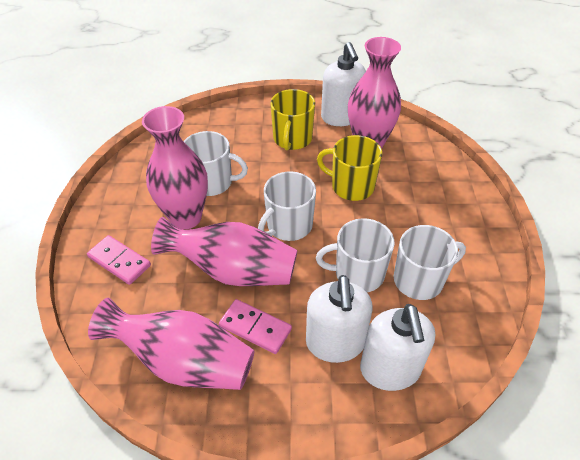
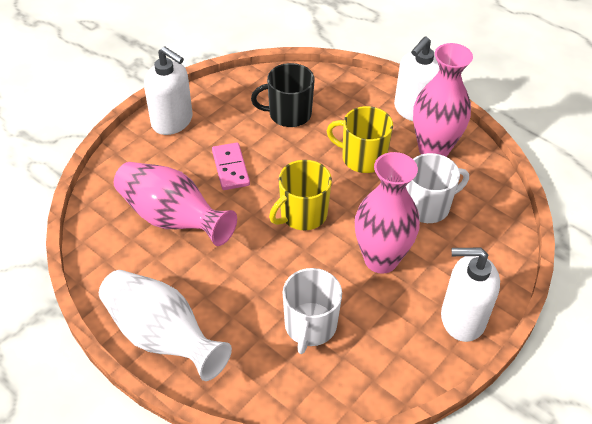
black mug: none = 0 -> [251,63,315,127] = 1
pink domino: [87,235,151,285] [219,299,292,354] = 2 -> [212,142,250,190] = 1
pink vase: [88,298,254,390] [142,106,208,230] [151,217,297,286] [348,37,401,149] = 4 -> [114,162,237,246] [355,152,420,274] [413,43,473,157] = 3
white mug: [183,131,248,196] [258,172,316,241] [316,218,395,292] [394,225,466,300] = 4 -> [282,268,342,354] [406,153,469,223] = 2
white vase: none = 0 -> [99,270,232,381] = 1

